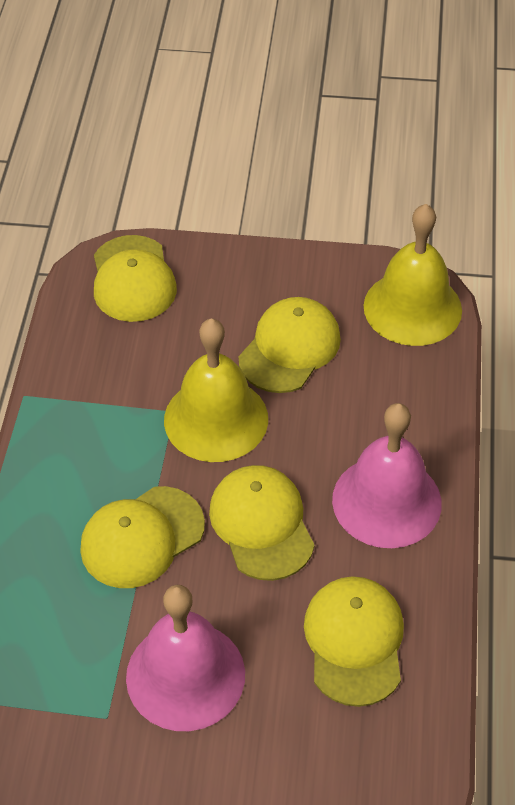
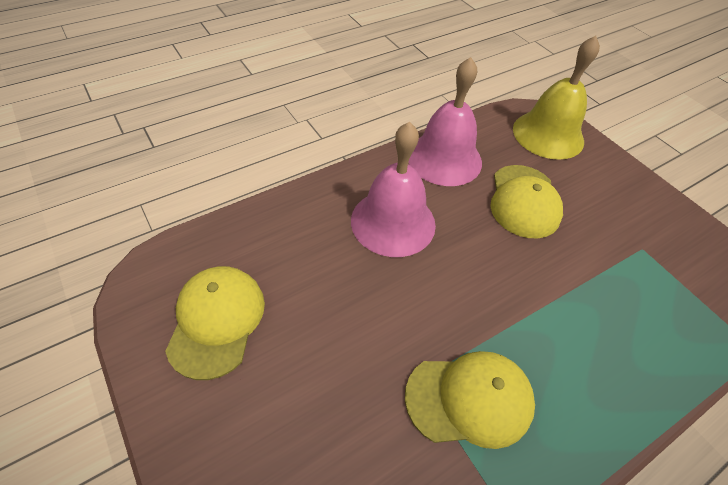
yellow bell: [164,318,268,462] [364,204,462,346] = 2 -> [513,36,600,160] = 1
yellow cap: [80,486,205,588] [94,235,177,322] [209,465,315,581] [239,297,341,393] [304,576,404,707] = 5 -> [165,266,265,380] [405,351,535,449] [490,165,563,238] = 3

